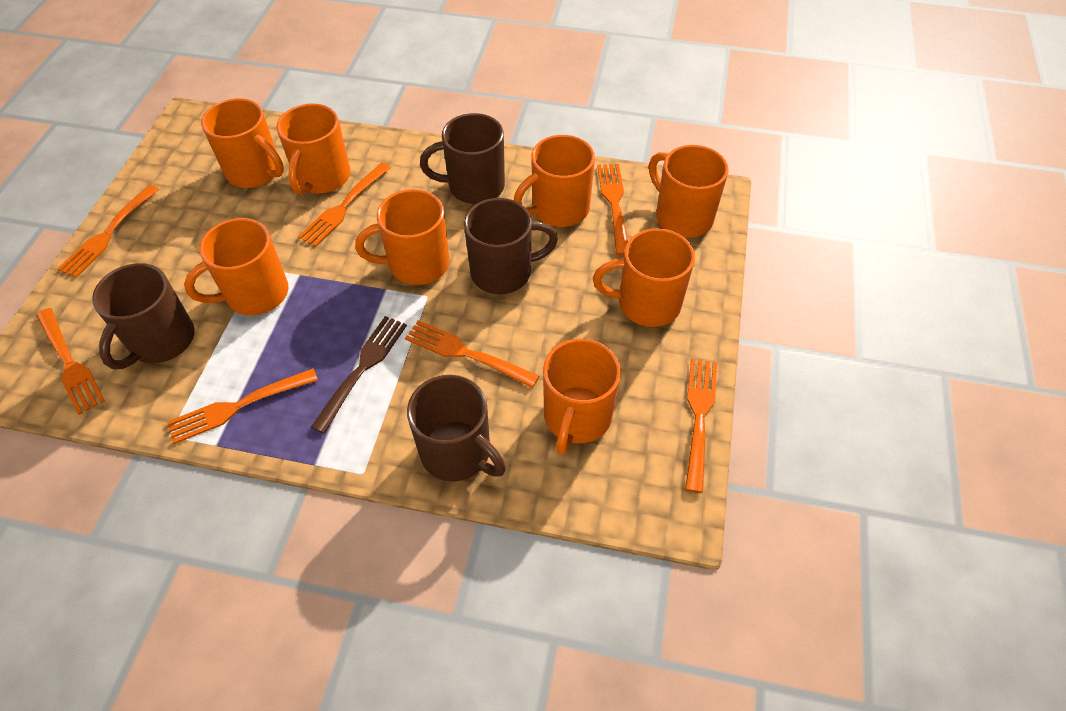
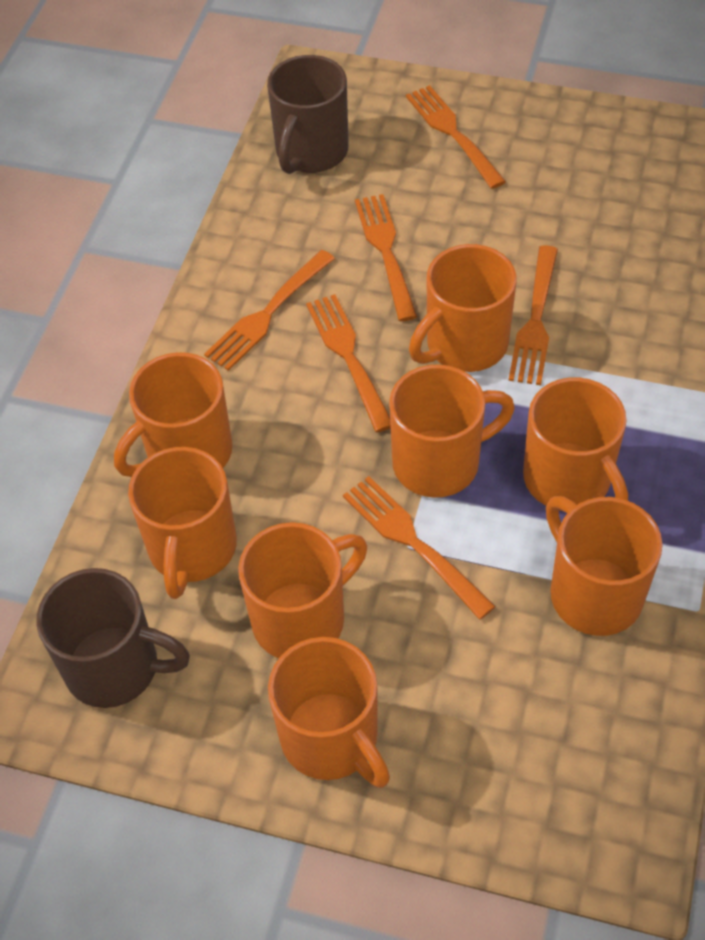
brown fork: [311,316,407,434] = 1 -> none = 0
brown mug: [92,263,195,370] [407,375,506,481] [420,113,505,204] [464,198,558,294] = 4 -> [37,568,190,708] [267,55,348,174] = 2
orange fork: [36,308,105,415] [58,185,159,278] [167,368,318,444] [298,162,391,247] [405,320,539,388] [597,164,628,255] [685,359,717,493] = 7 -> [204,250,335,371] [306,294,391,432] [343,476,496,620] [355,194,417,321] [406,85,506,189] [509,245,558,385] = 6

